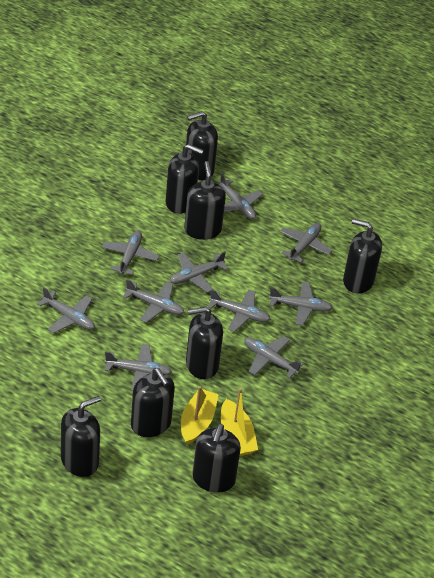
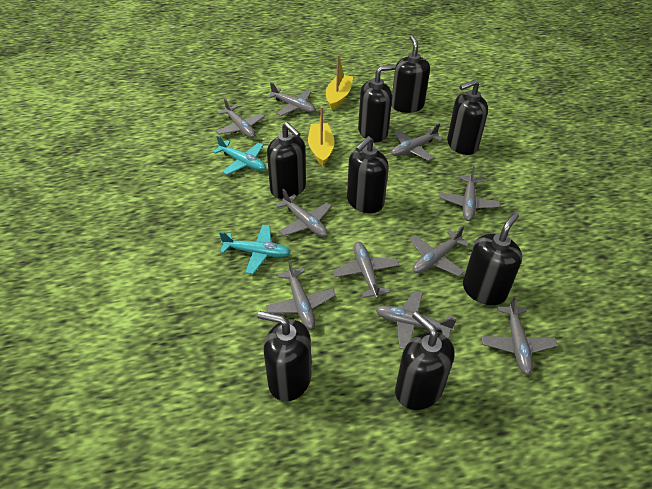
turquoise plane: none = 0 -> [213,135,266,175] [219,225,291,274] = 2

